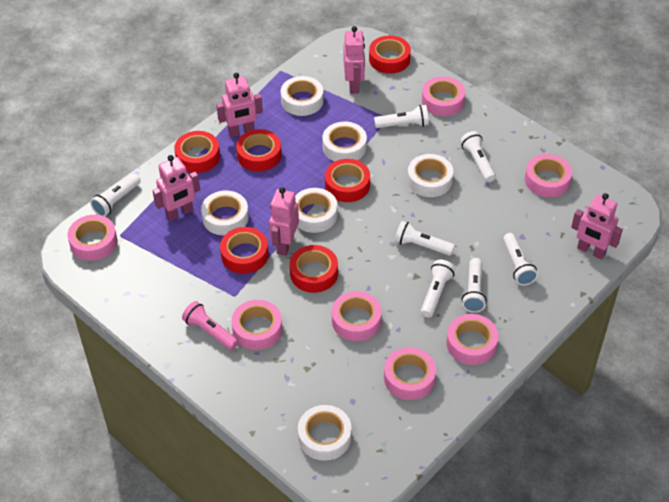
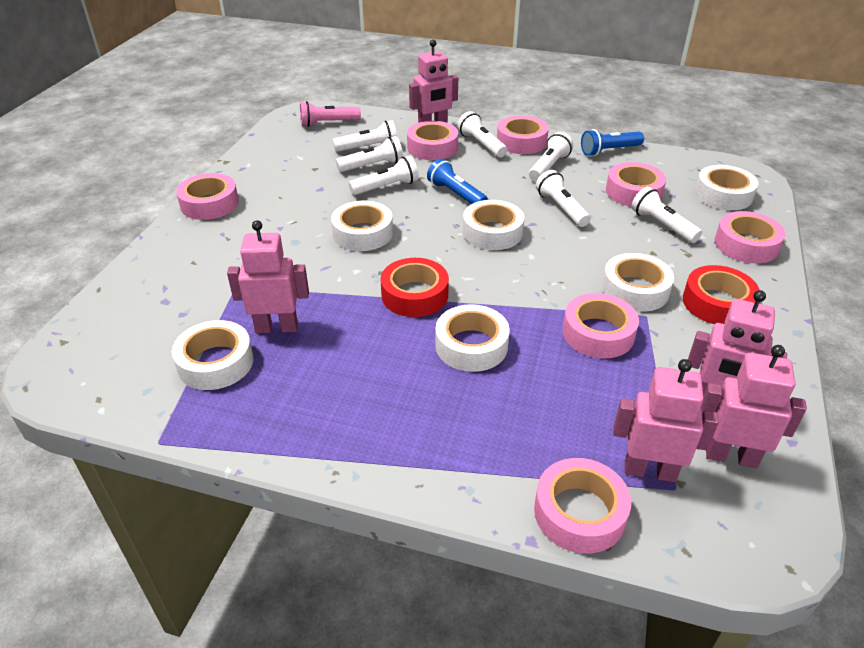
blue flashlight: none = 0 -> [427,159,488,204] [581,129,644,156] = 2
red tape: [174,131,220,173] [220,227,269,274] [236,129,281,171] [290,245,338,293] [325,159,370,202] [369,35,411,74] = 6 -> [380,258,449,317] [683,265,760,324] = 2

